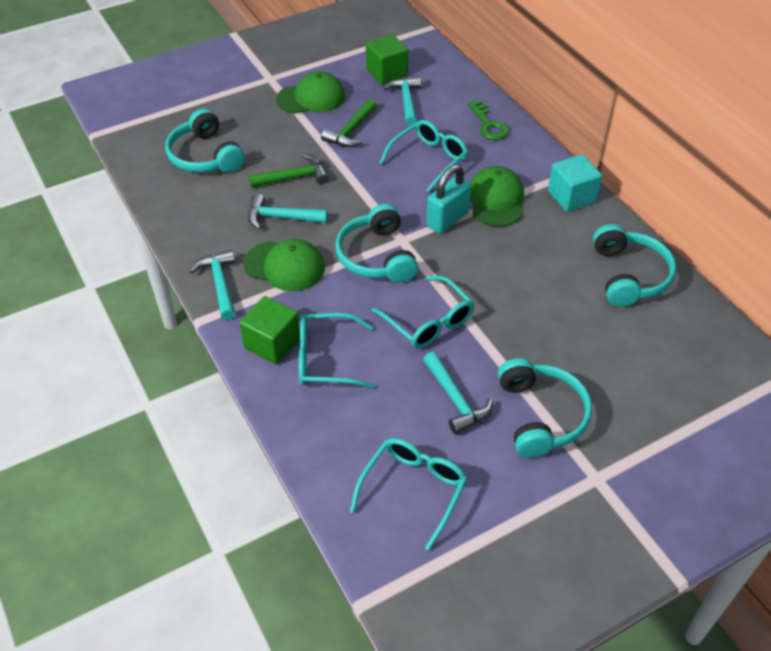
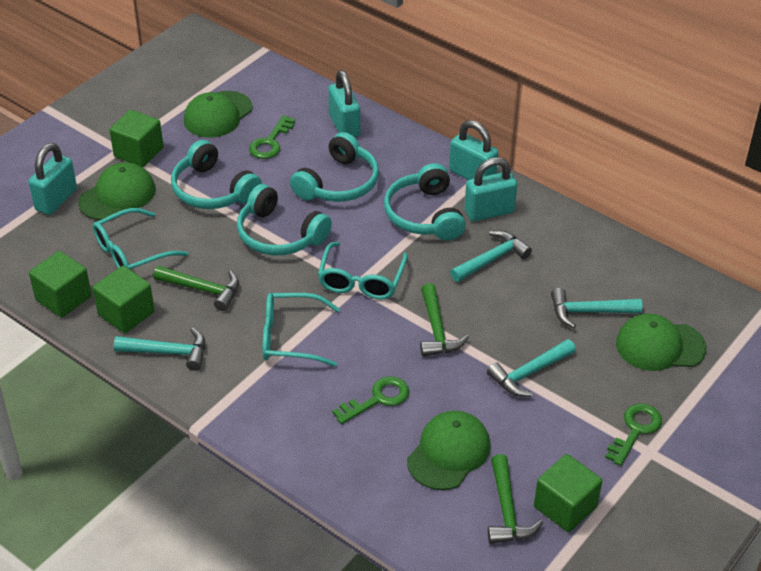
green cap: [244,239,325,291] [276,71,345,114] [470,166,524,227] = 3 -> [78,162,155,220] [184,91,253,137] [407,411,491,490] [616,314,707,371] = 4
green cube: [239,296,300,365] [366,34,408,84] = 2 -> [29,251,92,318] [93,266,155,333] [109,109,164,167] [534,454,603,532] = 4
green hammer: [249,154,329,188] [321,99,377,147] = 2 -> [153,266,239,311] [420,283,469,357] [488,454,543,544] = 3
green key: [467,100,509,140] = 1 -> [249,115,295,159] [333,376,409,424] [605,403,662,466] = 3
turquoise cube: [548,154,602,212] = 1 -> none = 0
turquoise glasses: [299,313,375,389] [350,438,467,551] [372,276,475,349] [380,120,468,192] = 4 -> [93,208,188,269] [262,293,340,367] [318,242,408,300] = 3
turquoise padlock: [426,165,471,234] = 1 -> [29,143,77,215] [328,70,360,137] [449,120,498,180] [465,157,517,221] = 4

